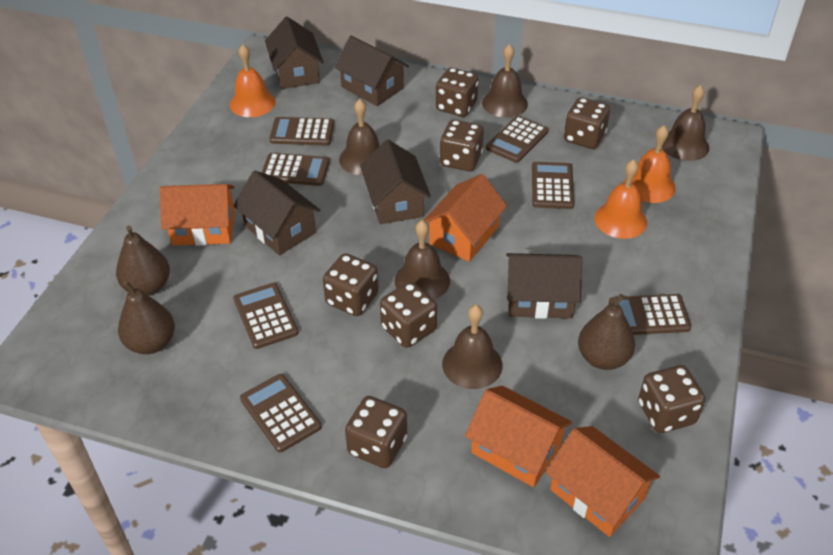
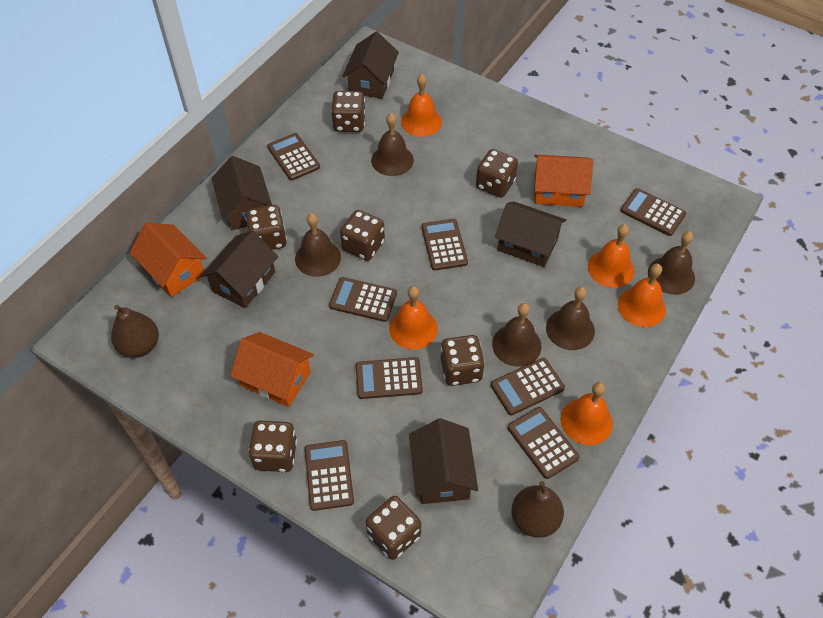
brown calculator: [233,283,298,349] [240,374,322,452] [262,153,330,186] [269,117,334,146] [486,116,548,163] [532,162,574,209] [609,294,691,335] = 7 -> [267,133,320,181] [305,440,354,511] [329,277,397,322] [356,357,423,399] [421,219,468,271] [491,358,565,415] [508,407,580,479] [620,188,686,236] = 8
brown pear: [116,226,170,296] [118,280,175,354] [578,294,635,370] = 3 -> [111,305,159,358] [511,481,564,538] = 2
orange bell: [230,44,276,117] [594,159,647,239] [625,125,676,203] = 3 -> [389,286,438,349] [401,74,442,137] [560,382,613,445] [588,224,634,288] [618,264,666,327] = 5
orange house: [160,184,235,246] [423,174,507,262] [465,386,572,487] [545,426,660,537] = 4 -> [130,222,206,297] [230,332,314,407] [534,155,593,207] = 3

